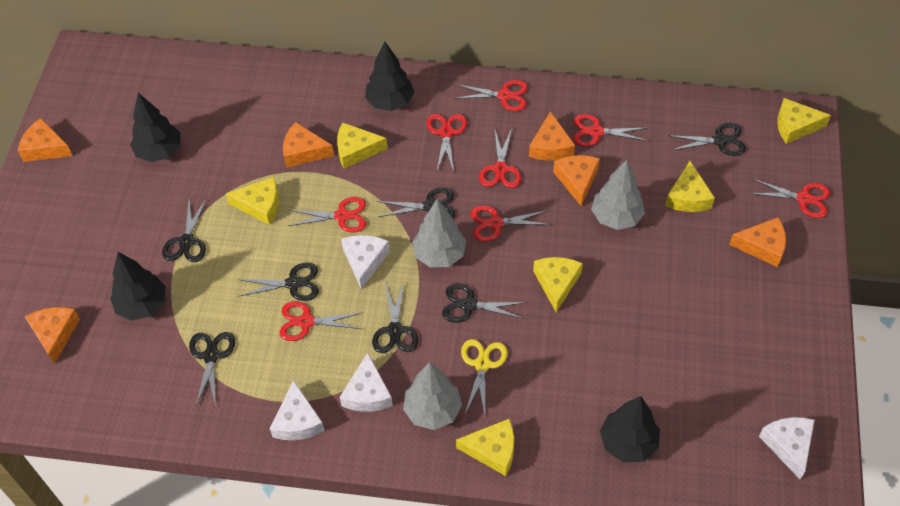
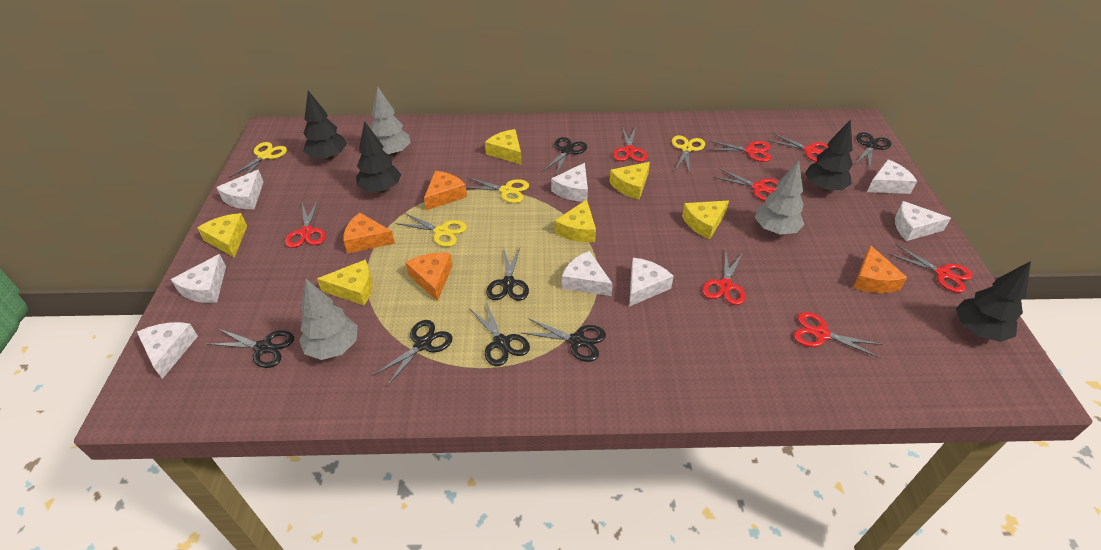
orange cheese: [18,118,72,162] [25,307,80,364] [283,122,334,168] [529,111,575,161] [553,155,600,206] [729,217,786,267] = 6 -> [343,213,395,254] [405,253,452,301] [424,171,467,210] [853,245,907,293] = 4
white cheese: [270,380,324,440] [340,353,393,412] [341,235,390,289] [759,417,815,480] = 4 -> [137,322,198,379] [171,254,226,303] [216,170,263,209] [551,163,588,202] [562,251,613,296] [629,258,674,307] [867,159,917,194] [895,201,951,241] = 8
yellow scissors: [461,339,508,415] = 1 -> [229,142,287,178] [396,213,467,247] [466,177,529,203] [672,135,705,174] = 4

